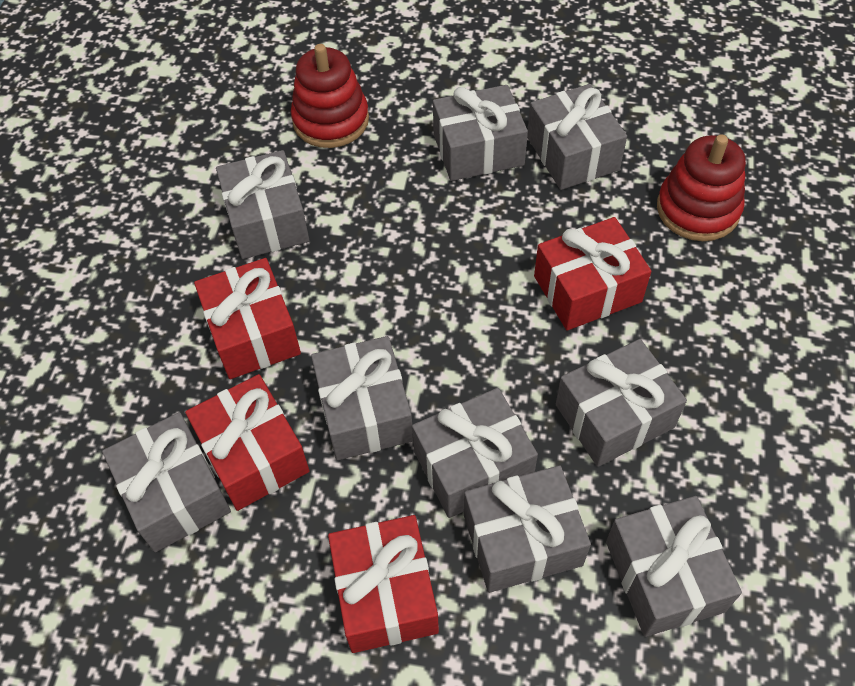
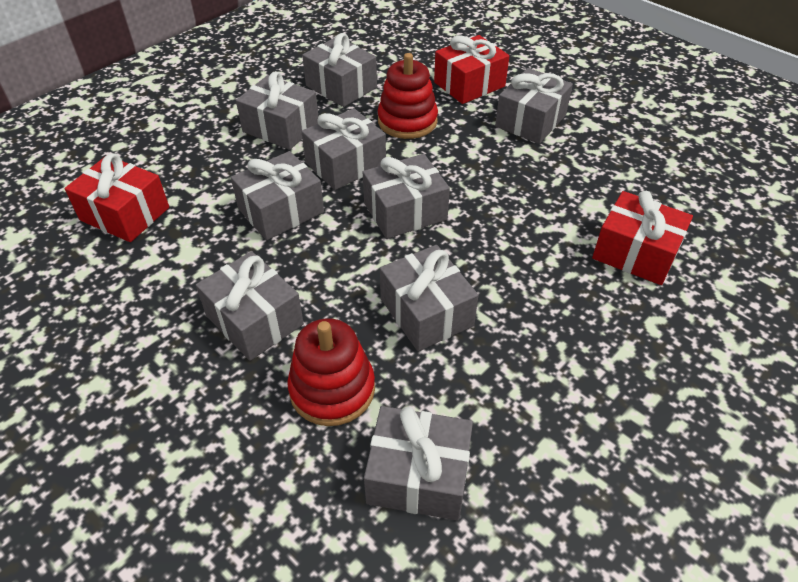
red gift: [185,374,309,511] [194,258,301,379] [328,515,439,653] [534,217,652,330] = 4 -> [64,153,169,242] [434,35,509,104] [592,191,693,285] = 3

